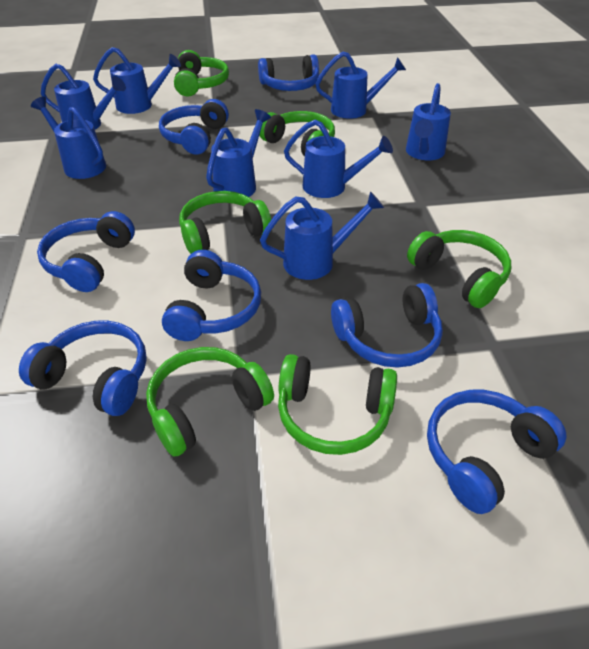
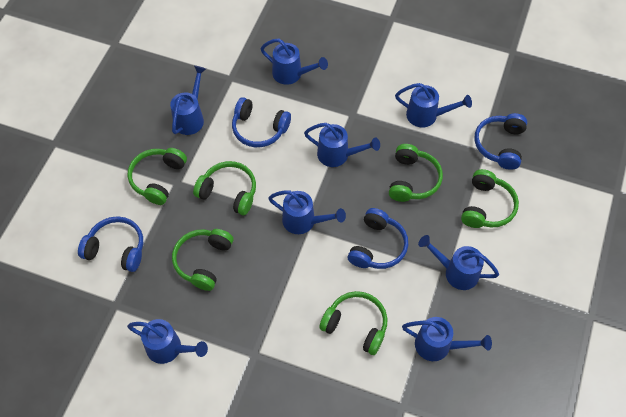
blue headphones: [19,321,147,416] [37,211,135,292] [159,99,229,155] [162,250,261,341] [258,55,319,91] [331,283,443,368] [427,390,566,514] = 7 -> [78,216,143,272] [232,97,291,147] [348,208,408,269] [474,113,527,170] = 4

